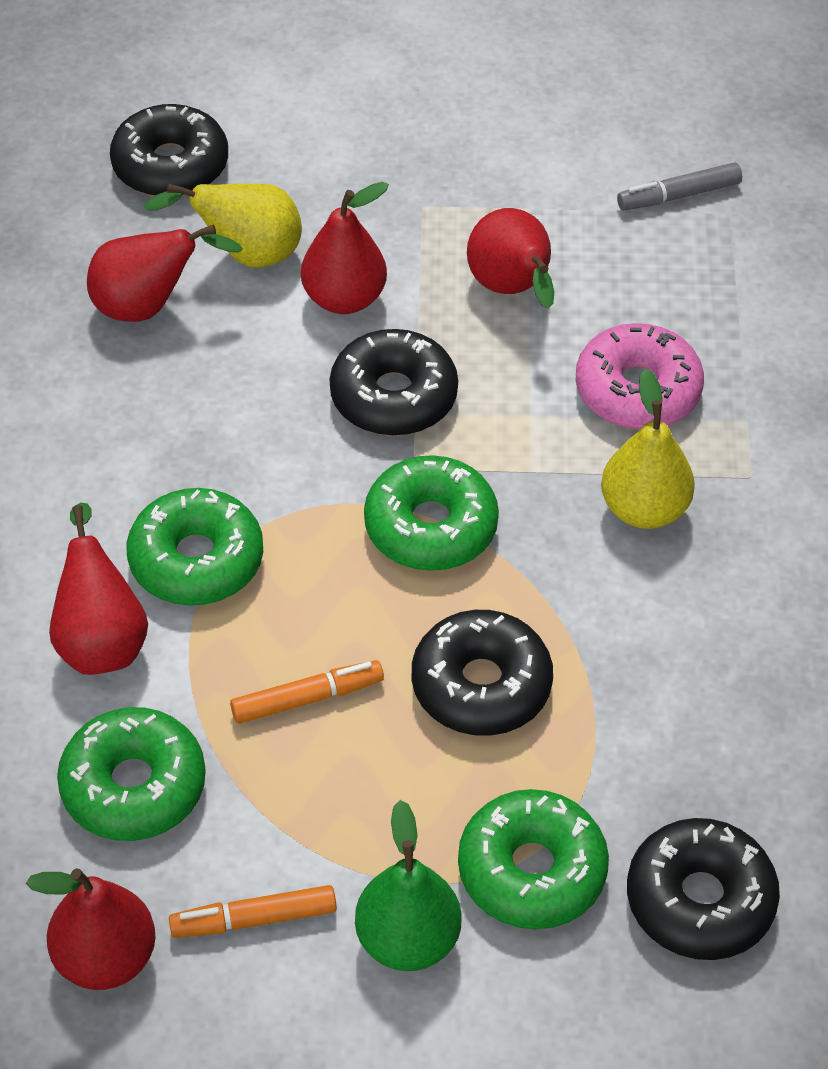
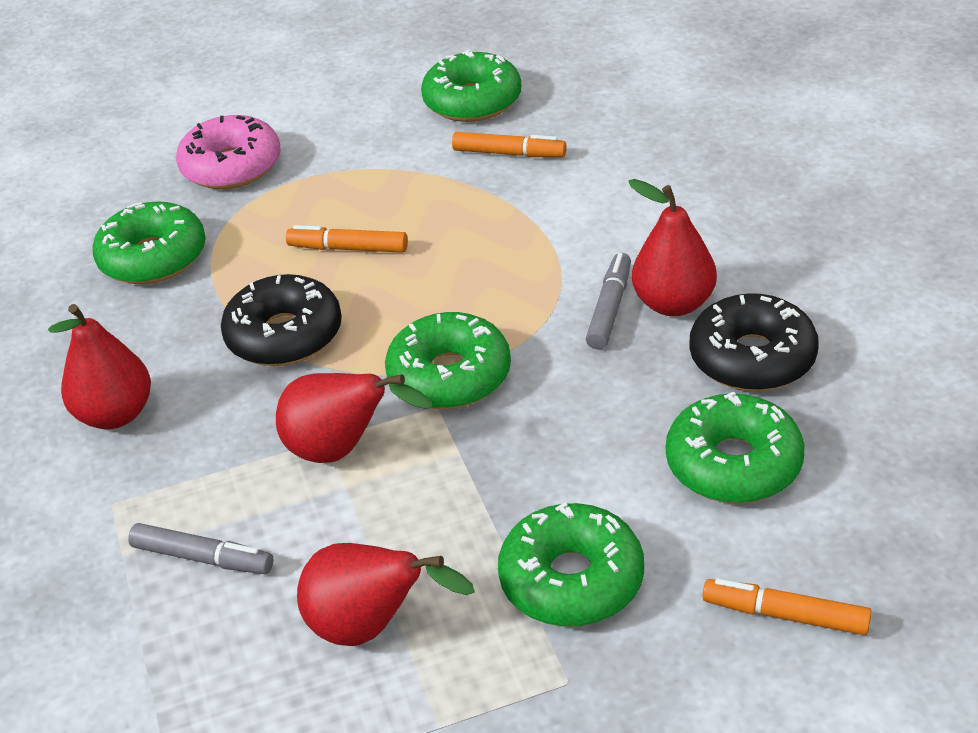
black donut: [110,104,228,196] [330,329,458,436] [412,610,553,736] [627,818,780,960] = 4 -> [221,274,342,366] [690,293,819,391] = 2
green donut: [57,707,206,841] [126,488,263,606] [364,455,499,571] [458,789,609,929] = 4 -> [92,201,206,284] [385,312,511,409] [421,50,521,122] [498,502,644,627] [666,392,804,503] = 5
green pear: [355,800,462,971] = 1 -> none = 0
grey marker: [617,162,742,210] = 1 -> [128,523,274,574] [586,253,631,349] = 2
orange marker: [169,885,337,938] [230,660,384,724] = 2 -> [286,225,408,253] [452,132,567,157] [703,578,872,635] = 3
red pear: [26,868,156,990] [49,503,148,675] [87,224,243,322] [301,182,389,314] [467,208,554,309] = 5 -> [48,304,151,429] [276,373,432,463] [297,543,475,646] [628,179,717,316] = 4
yellow pear: [144,184,302,268] [601,369,695,529] = 2 -> none = 0

